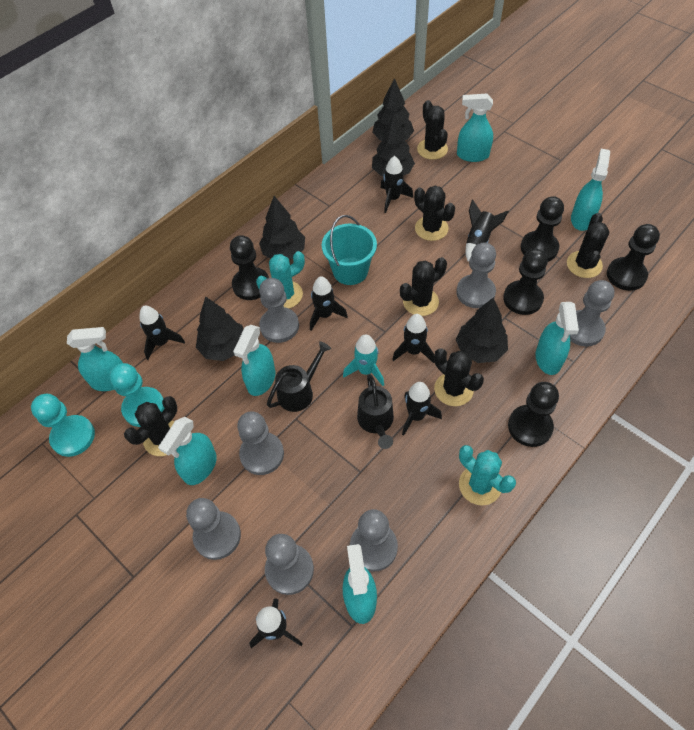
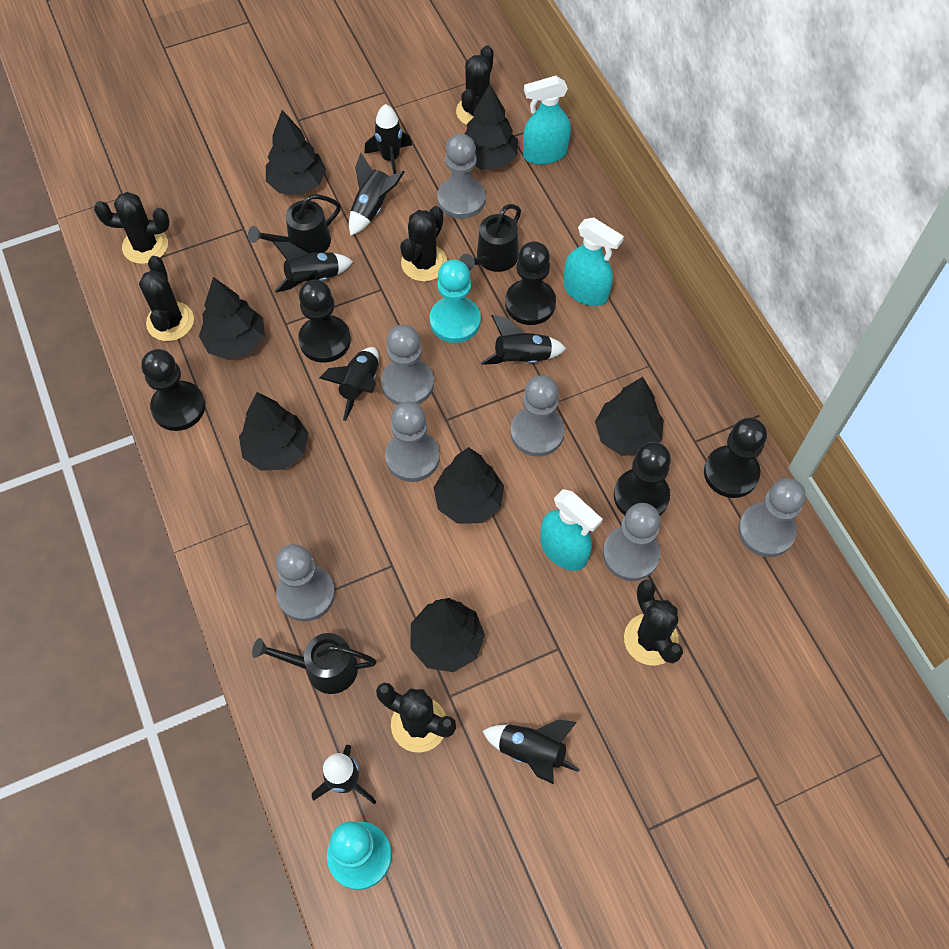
black tree: [196,296,244,361] [259,196,305,259] [372,78,414,141] [372,113,415,176] [456,298,508,363] = 5 -> [199,277,265,360] [239,392,308,471] [266,110,326,195] [410,598,485,672] [433,447,504,524] [465,84,518,170] [595,377,664,456] = 7
black watering can: [267,341,331,412] [357,374,394,449] = 2 -> [248,194,341,253] [252,633,376,694] [460,204,521,272] = 3
turquoise bucket: [322,215,377,285] = 1 -> none = 0
turquoise cactus: [256,251,305,308] [459,445,516,505] = 2 -> none = 0
turquoise rocket: [343,334,384,386] = 1 -> none = 0
turquoise spray bottle: [67,327,123,391] [158,417,217,485] [233,325,275,396] [343,544,377,624] [457,94,493,162] [536,302,579,375] [571,149,610,231] = 7 -> [523,76,571,165] [540,489,603,571] [564,217,624,306] = 3

